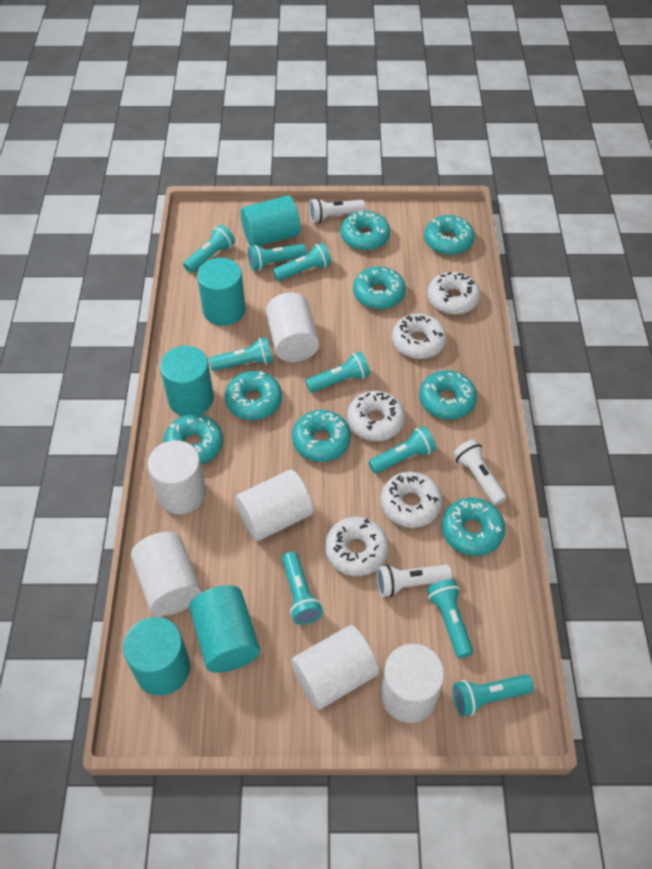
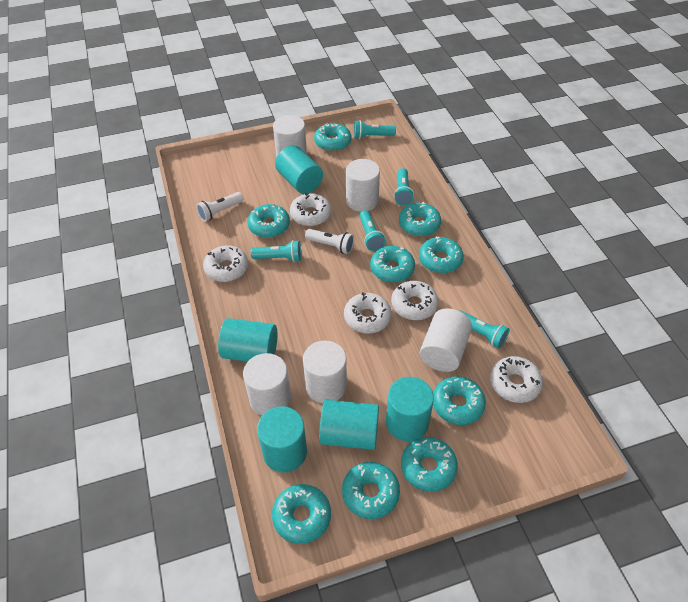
turquoise donut: [163,414,223,465] [225,371,282,420] [292,410,351,462] [340,211,390,251] [353,267,406,309] [419,370,477,419] [424,215,475,255] [441,498,505,556] = 8 -> [247,204,290,238] [272,484,331,544] [314,123,352,151] [342,462,400,519] [370,246,415,283] [399,202,441,236] [401,437,458,492] [419,236,464,273] [433,376,486,425] = 9
turquoise flashlight: [183,225,235,273] [209,337,273,371] [248,244,306,271] [273,243,332,281] [282,551,323,625] [306,352,370,393] [369,426,436,474] [427,579,473,658] [452,675,534,716] = 9 -> [251,240,301,262] [354,120,396,139] [359,210,386,251] [394,168,414,206] [459,310,509,348] = 5
white cylinder: [131,532,202,616] [148,440,206,514] [235,469,314,541] [266,293,319,362] [291,625,379,710] [381,644,444,723] = 6 -> [243,353,291,415] [273,115,307,157] [303,340,347,403] [346,159,380,212] [420,309,472,372] = 5
white flashlight: [309,198,365,223] [377,564,452,597] [453,439,507,506] = 3 -> [197,192,243,222] [305,229,354,254] = 2

